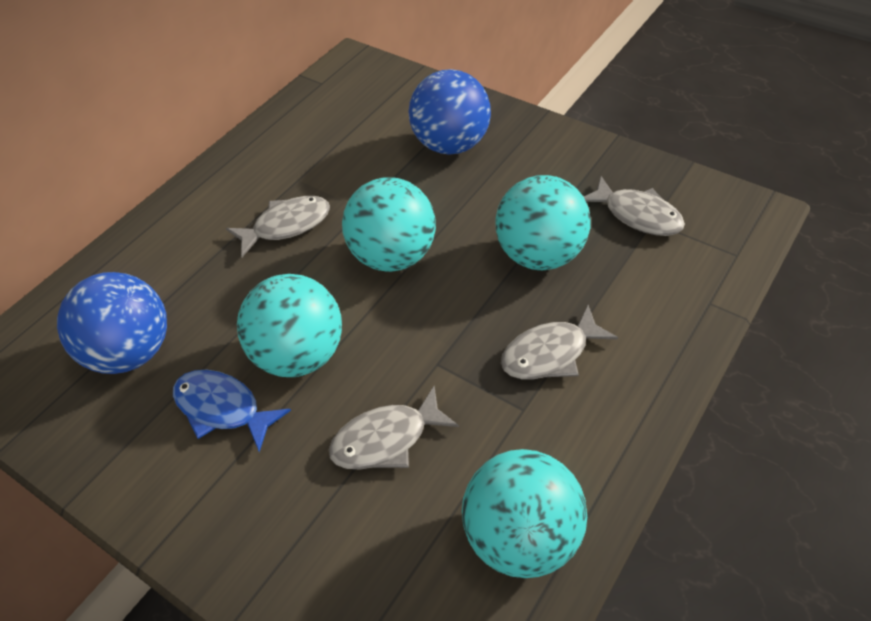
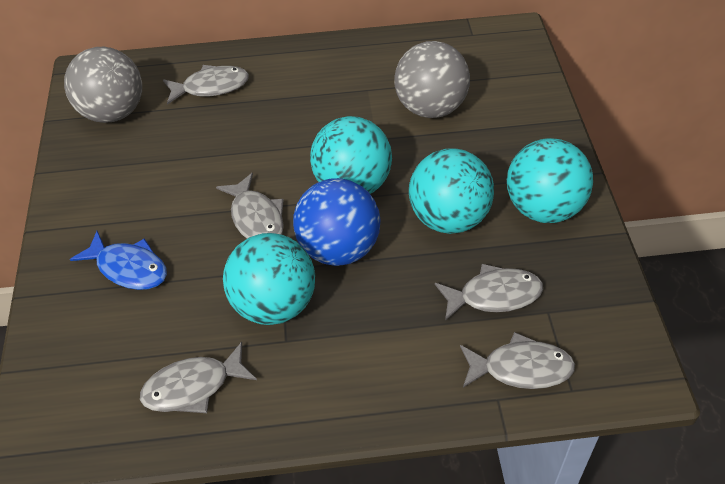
blue ball: [57,272,167,374] [408,69,491,154] = 2 -> [293,178,380,266] = 1
grey ball: none = 0 -> [64,47,142,123] [394,41,470,118] = 2
grey fish: [226,196,330,257] [329,386,459,470] [501,305,618,379] [584,176,685,236] = 4 -> [140,342,257,413] [163,65,249,105] [216,173,284,239] [435,264,543,321] [460,332,575,389] = 5

